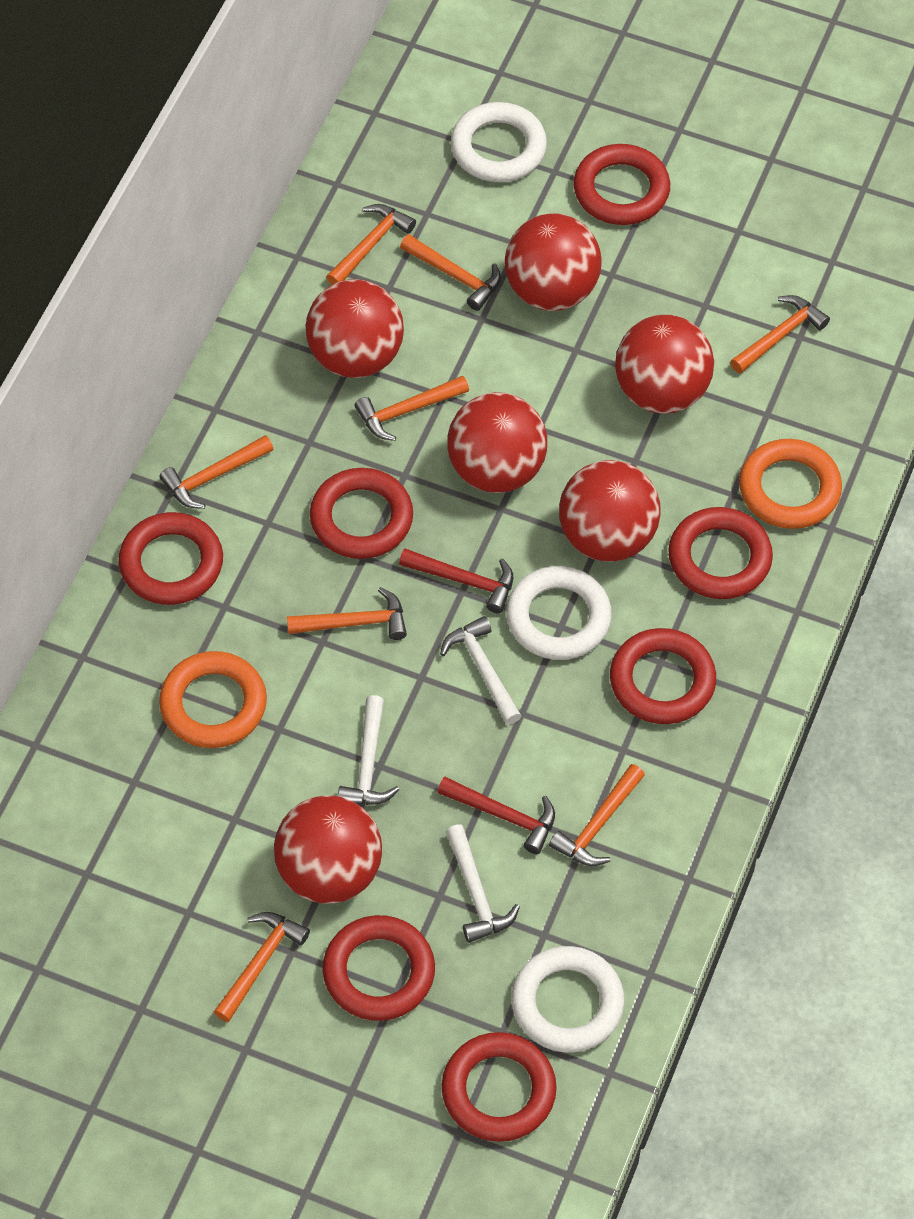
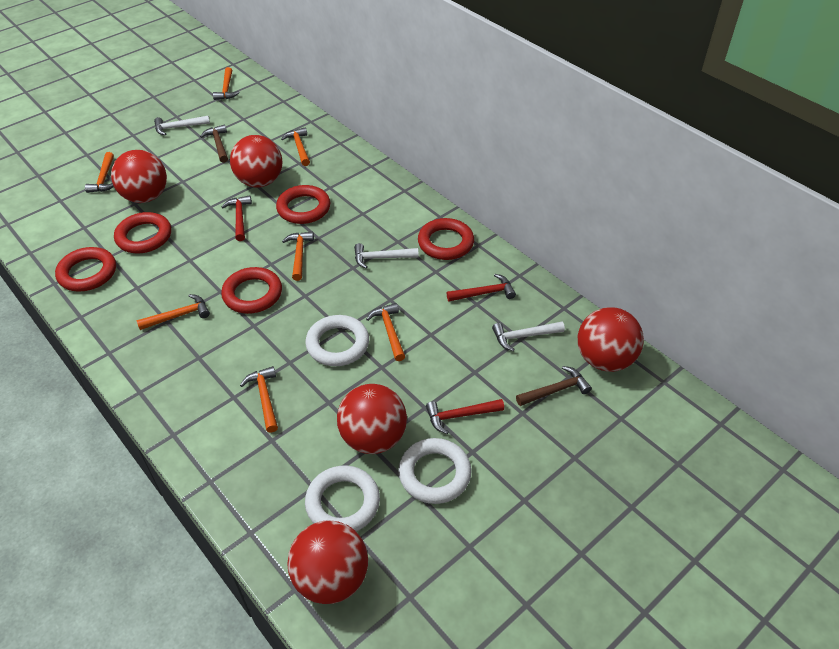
brown hammer: none = 0 -> [200,124,228,163] [516,366,592,406] = 2
orange hammer: [159,435,273,509] [214,912,310,1022] [287,587,407,640] [326,204,416,285] [354,376,469,441] [400,234,501,311] [549,764,645,866] [730,295,830,374] = 8 -> [85,152,114,193] [137,294,210,330] [213,67,240,100] [240,366,278,433] [281,127,310,166] [282,232,314,281] [366,303,405,361] = 7
orange ring: [159,651,267,748] [739,439,842,529] = 2 -> none = 0
red ball: [274,796,382,904] [306,279,404,378] [447,392,547,493] [505,213,602,311] [559,460,661,562] [615,315,714,414] = 6 -> [111,150,167,203] [230,135,282,188] [287,520,368,604] [337,384,407,454] [578,307,644,372] = 5
red hammer: [399,549,513,613] [438,777,555,854] = 2 -> [221,195,252,241] [426,399,504,434] [447,274,516,302] = 3
red ring: [119,512,223,605] [310,468,413,559] [323,915,435,1021] [442,1032,557,1142] [573,144,670,225] [610,628,716,724] [668,507,773,599] = 7 -> [55,247,116,292] [114,212,171,253] [221,267,282,314] [276,185,330,224] [418,218,474,260] = 5

